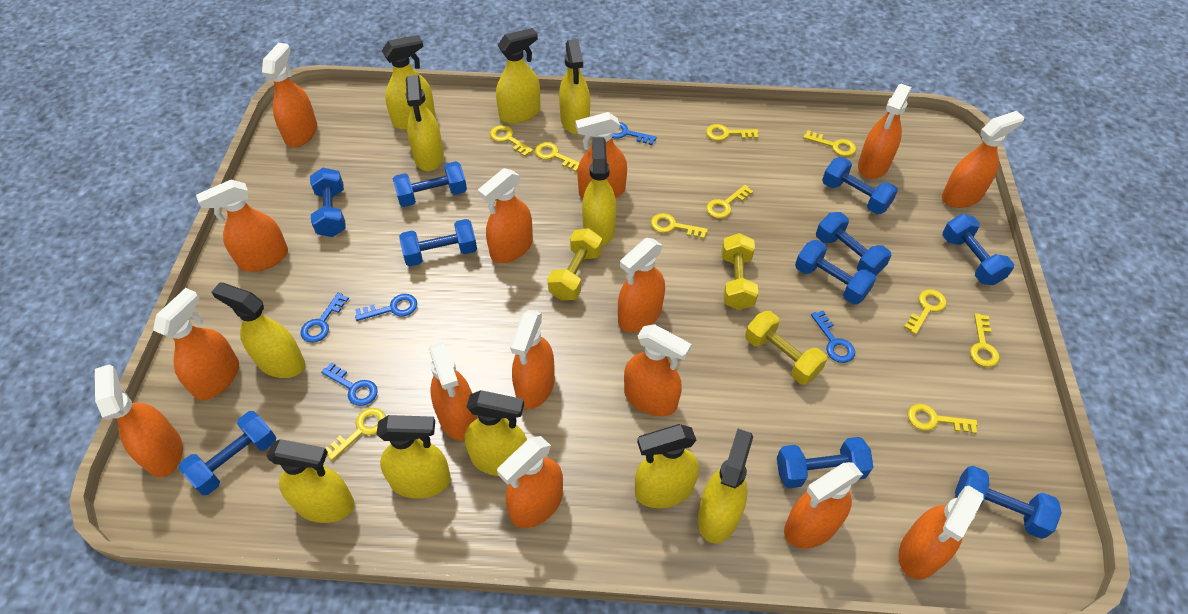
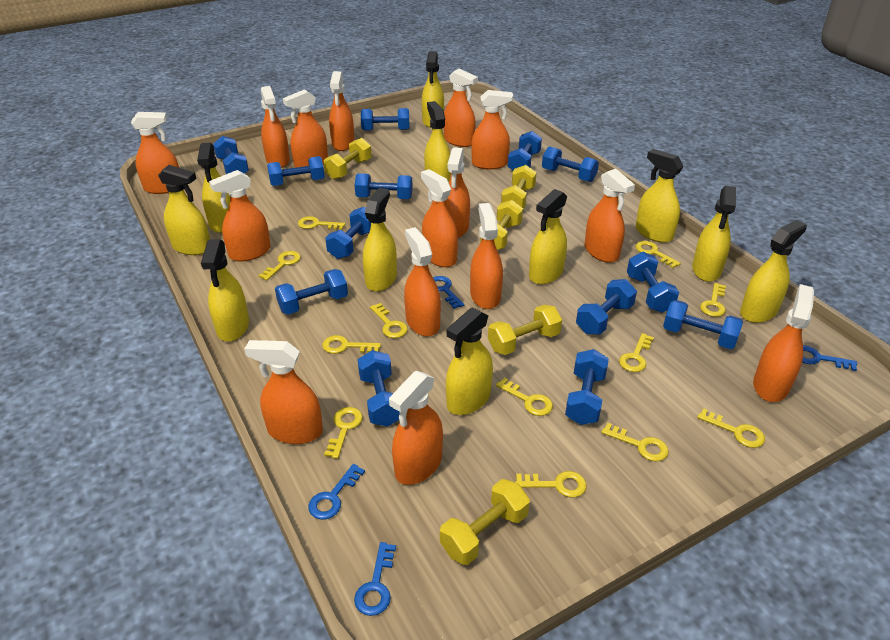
blue dumbbell: [178,411,277,495] [310,168,346,237] [393,161,467,207] [399,219,477,266] [777,437,873,488] [795,240,876,304] [816,212,892,276] [822,157,898,214] [942,214,1014,285] [955,466,1062,539] = 10 -> [213,136,249,174] [267,156,325,186] [275,269,348,315] [325,207,371,259] [355,173,413,199] [358,350,400,427] [361,108,409,131] [508,131,542,171] [542,146,599,182] [565,349,609,425] [576,279,637,334] [627,252,679,313] [663,300,743,349] = 13
blue key: [300,293,349,343] [321,362,378,406] [355,294,417,321] [612,122,657,145] [811,311,855,363] = 5 -> [308,464,365,520] [354,542,396,616] [433,276,464,309] [802,345,857,371] = 4
yellow dumbbell: [547,228,602,300] [721,233,758,310] [745,311,827,385] = 3 -> [324,138,372,180] [440,479,530,565] [480,200,523,250] [488,305,562,355] [501,165,537,209] = 5
yellow key: [326,408,386,461] [490,125,533,157] [535,142,580,172] [651,213,708,239] [706,124,759,141] [706,185,753,219] [803,130,856,156] [904,289,947,335] [907,404,977,434] [970,313,1000,367] = 10 -> [258,251,301,280] [298,216,345,230] [322,335,381,354] [324,407,363,459] [370,303,408,338] [496,378,553,416] [515,471,586,498] [601,423,669,462] [619,333,654,372] [635,241,681,268] [697,408,765,448] [700,283,726,317] = 12

